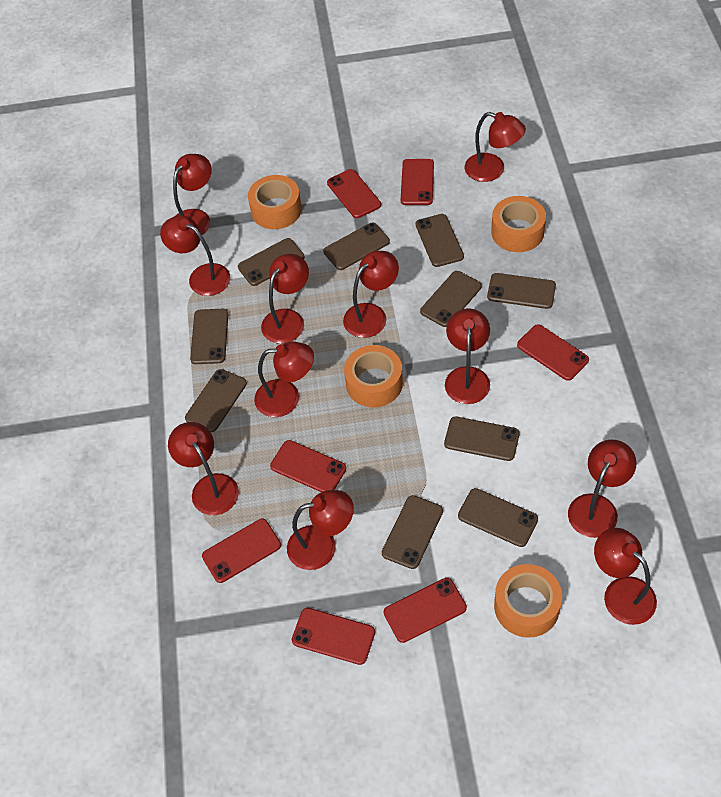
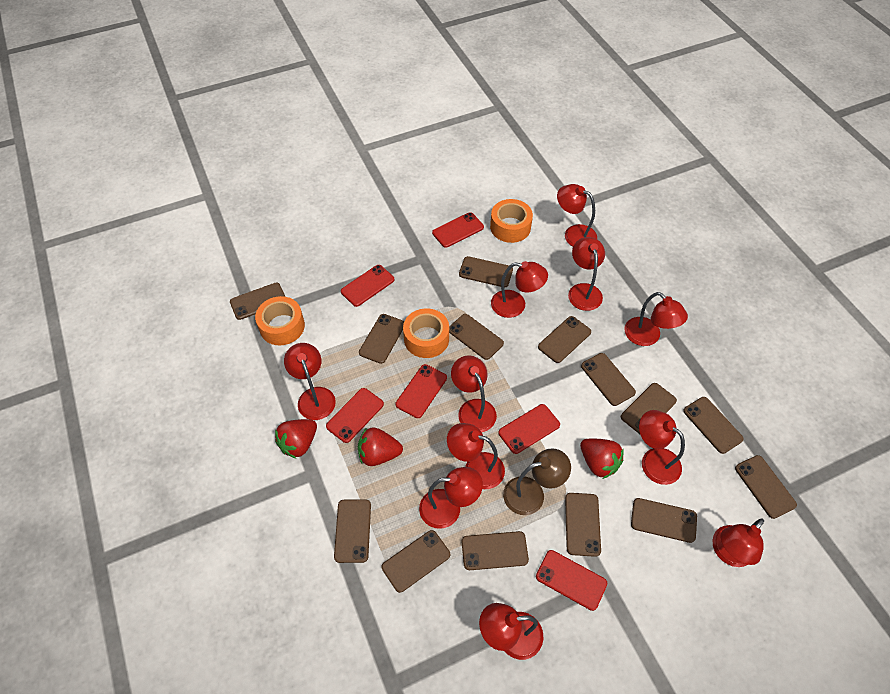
brown lamp: none = 0 -> [503,448,571,515] = 1
brown phone: [185,369,247,432] [190,309,228,364] [238,238,305,286] [323,223,390,270] [382,495,443,569] [416,214,464,267] [420,271,482,327] [444,416,520,461] [458,488,538,547] [487,273,556,309] = 10 -> [230,283,285,320] [334,499,371,563] [359,314,404,364] [382,530,450,593] [449,314,504,360] [459,256,513,287] [462,531,529,570] [538,316,591,363] [565,493,601,557] [581,353,636,406] [621,383,677,434] [631,498,697,543] [683,397,744,454] [735,455,797,519] = 14
orange tape: [248,175,302,229] [344,345,403,408] [491,196,546,252] [494,564,562,638] = 4 -> [255,296,305,345] [403,308,449,358] [490,199,533,243] = 3
red phone: [202,519,281,583] [270,440,346,492] [292,608,375,665] [327,169,381,218] [384,578,467,643] [401,159,434,205] [517,324,589,381] = 7 -> [326,388,384,443] [341,265,394,307] [396,364,447,418] [432,212,484,248] [498,404,560,454] [536,550,607,611] = 6
red strawberry: none = 0 -> [275,419,317,459] [358,427,403,466] [580,439,624,479] = 3

